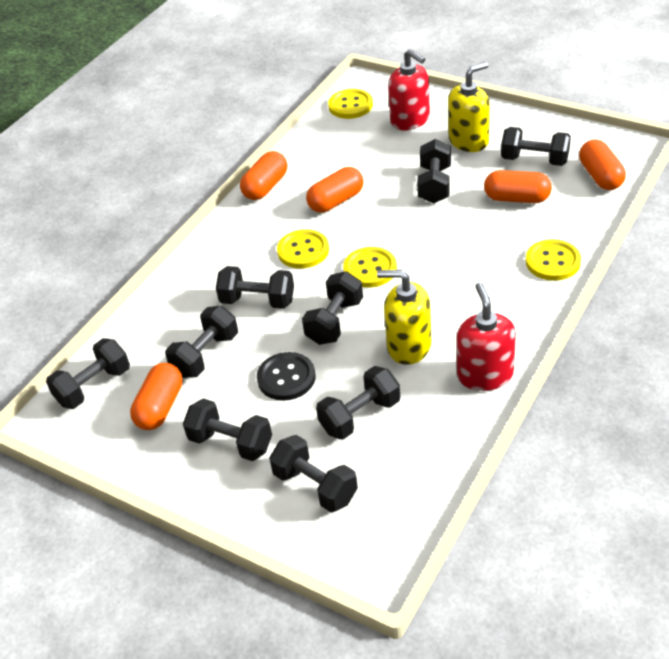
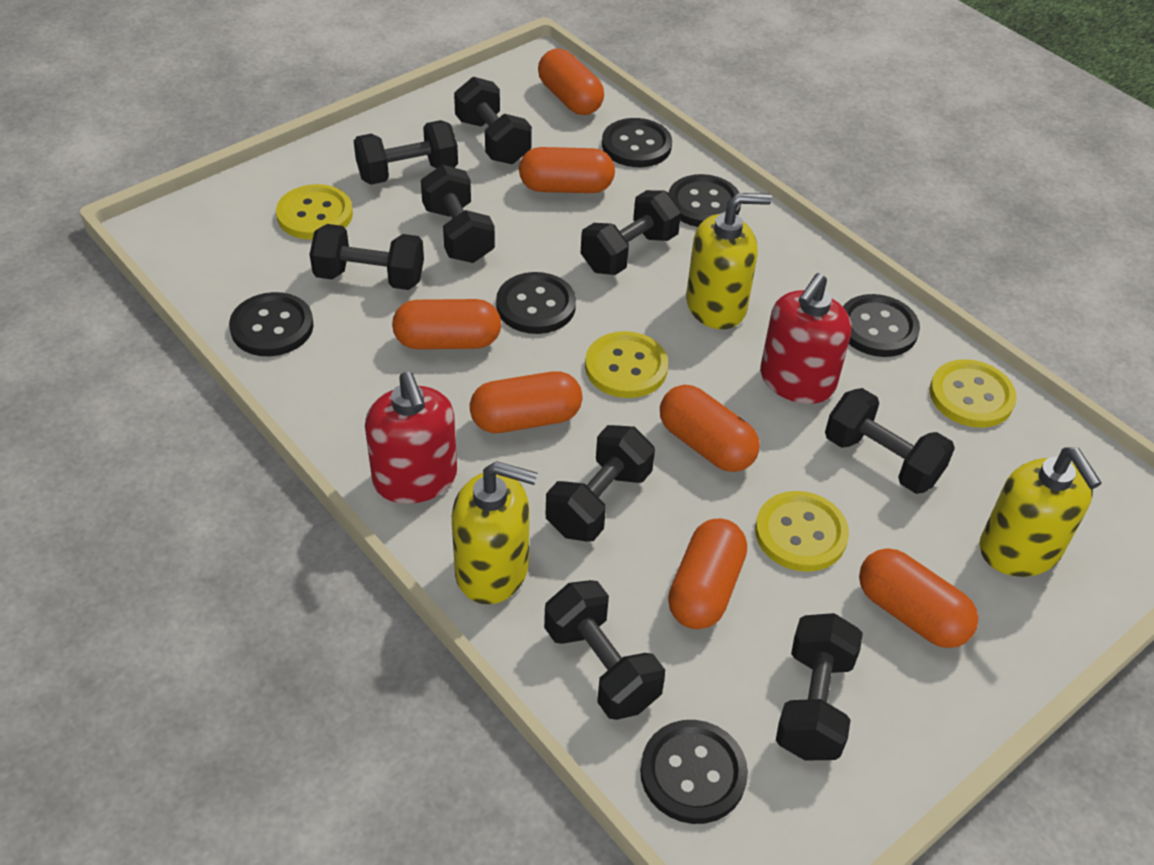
black button: [257,352,315,401] = 1 -> [229,292,314,356] [496,272,576,334] [602,118,672,167] [640,720,748,824] [669,174,741,227] [843,294,920,357] = 6
orange capsule: [130,363,183,430] [240,151,287,200] [306,167,364,213] [484,170,552,203] [579,139,626,190] = 5 -> [392,299,501,349] [470,371,582,433] [519,147,615,193] [538,49,604,115] [660,385,760,472] [668,519,747,629] [859,548,978,648] = 7
yellow soap dispenser: [377,270,431,365] [448,62,490,152] = 2 -> [452,461,538,604] [686,193,772,329] [980,447,1102,577] = 3

